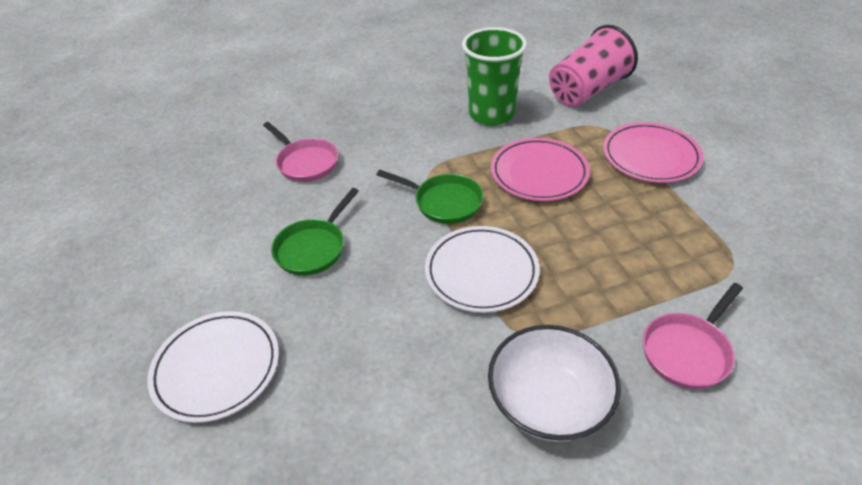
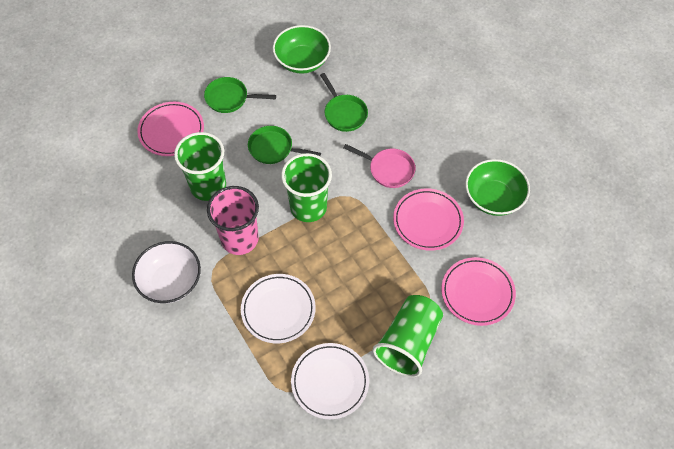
green bowl: none = 0 -> [273,25,331,74] [465,159,530,216] = 2
green cup: [462,27,527,126] = 1 -> [174,132,226,201] [281,153,332,222] [373,295,443,377] = 3
green pan: [271,188,359,276] [376,170,483,224] = 2 -> [204,77,276,113] [248,126,321,164] [320,73,368,132] = 3
pink pan: [263,122,338,182] [643,283,743,389] = 2 -> [343,144,415,188] = 1
pink plate: [491,138,590,201] [603,122,704,183] = 2 -> [137,102,204,156] [393,189,464,251] [441,257,516,326] = 3

